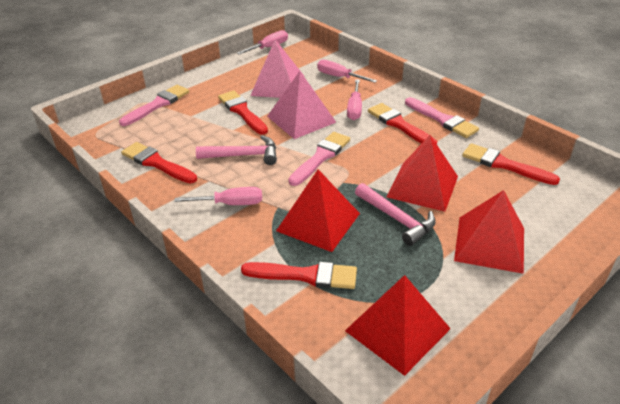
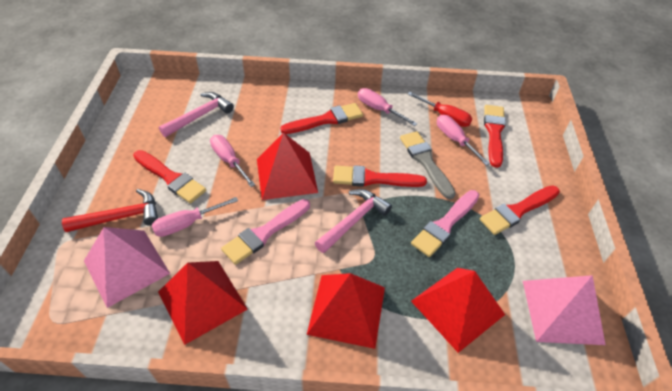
grey brush: none = 0 -> [400,131,456,199] = 1
pink brush: [119,85,189,126] [288,132,350,186] [405,97,479,138] = 3 -> [221,199,310,265] [411,190,479,257] = 2
red hammer: none = 0 -> [62,189,158,232] = 1
red screwdriver: none = 0 -> [408,92,472,127] = 1

